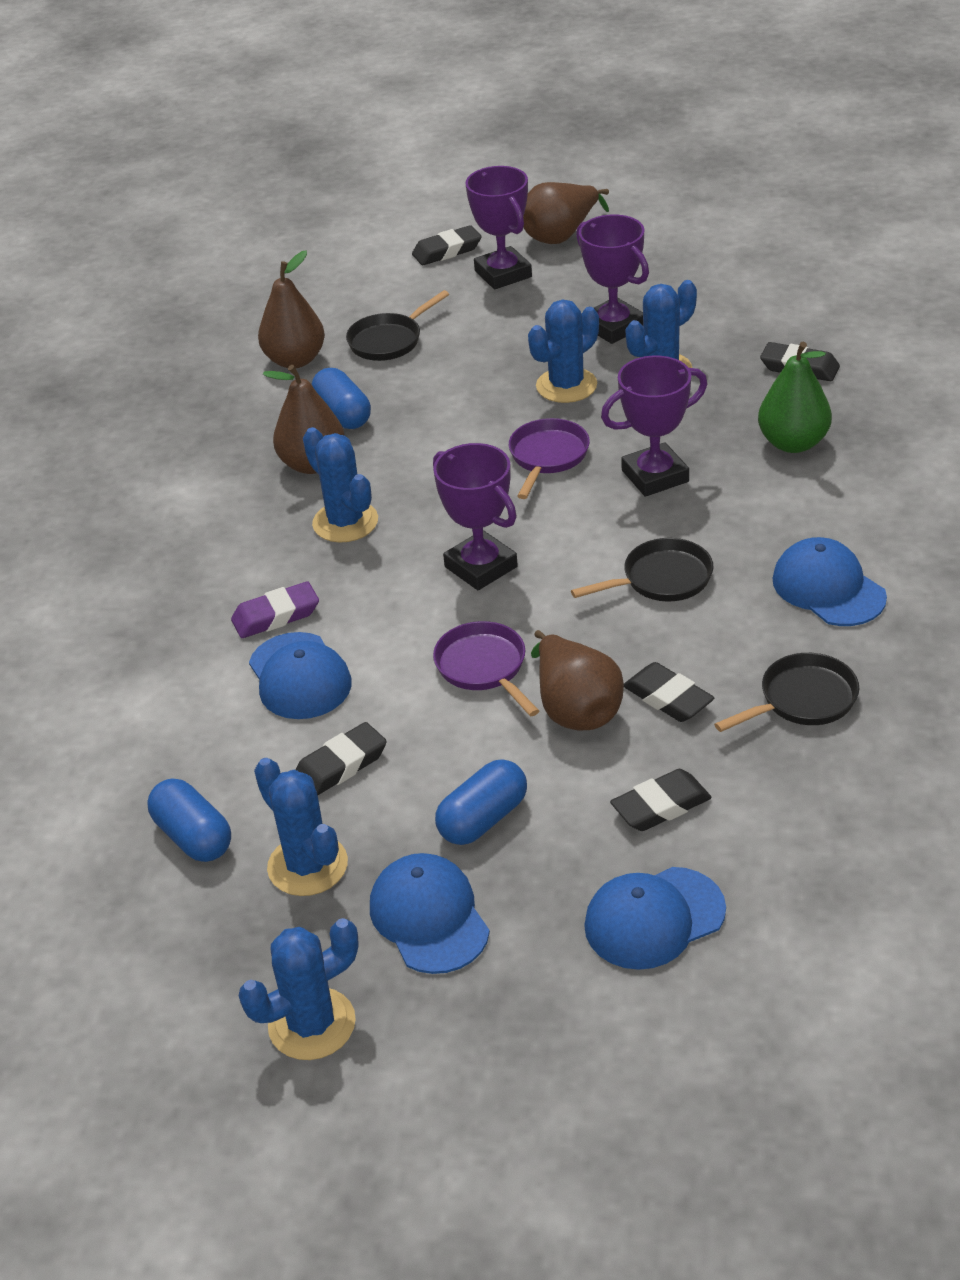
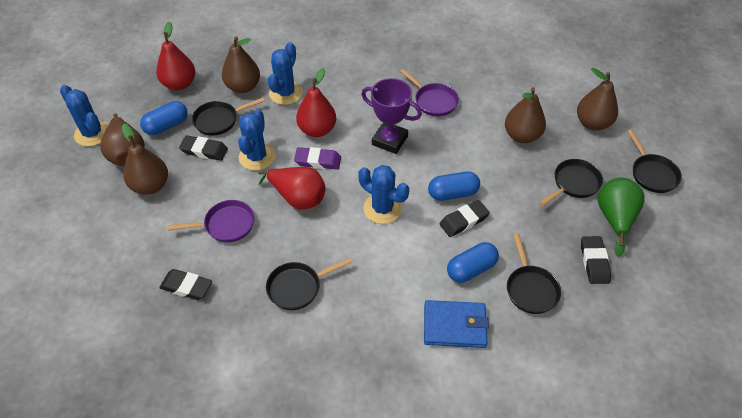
black eraser: [296,722,387,795] [412,225,482,265] [610,769,712,831] [624,662,714,722] [760,342,840,381] = 5 -> [159,269,212,300] [179,135,228,161] [440,200,490,237] [581,236,611,284] = 4
black pan: [346,290,449,361] [571,538,714,601] [714,653,859,732] = 3 -> [192,98,265,136] [266,258,352,310] [507,234,561,314] [539,159,603,206] [627,130,682,193] = 5
blue cactus: [239,918,359,1060] [254,758,348,896] [303,427,378,543] [528,300,599,403] [626,280,697,368] = 5 -> [60,85,109,146] [238,110,275,171] [268,42,303,105] [359,165,409,224] = 4
blue cap: [249,632,352,719] [370,853,490,974] [584,867,726,970] [772,537,887,626] = 4 -> none = 0
blue wallet: none = 0 -> [424,300,489,348] = 1
brown pear: [258,251,325,368] [263,365,345,474] [523,182,609,244] [531,630,624,730] = 4 -> [100,114,145,166] [122,124,168,195] [222,37,260,93] [505,87,546,143] [577,68,618,131] = 5
purple trophy: [433,443,518,590] [465,166,532,289] [576,215,649,344] [601,356,707,497] = 4 -> [361,78,422,154] = 1
red pear: none = 0 -> [156,21,195,90] [258,167,326,210] [296,68,336,137] = 3

